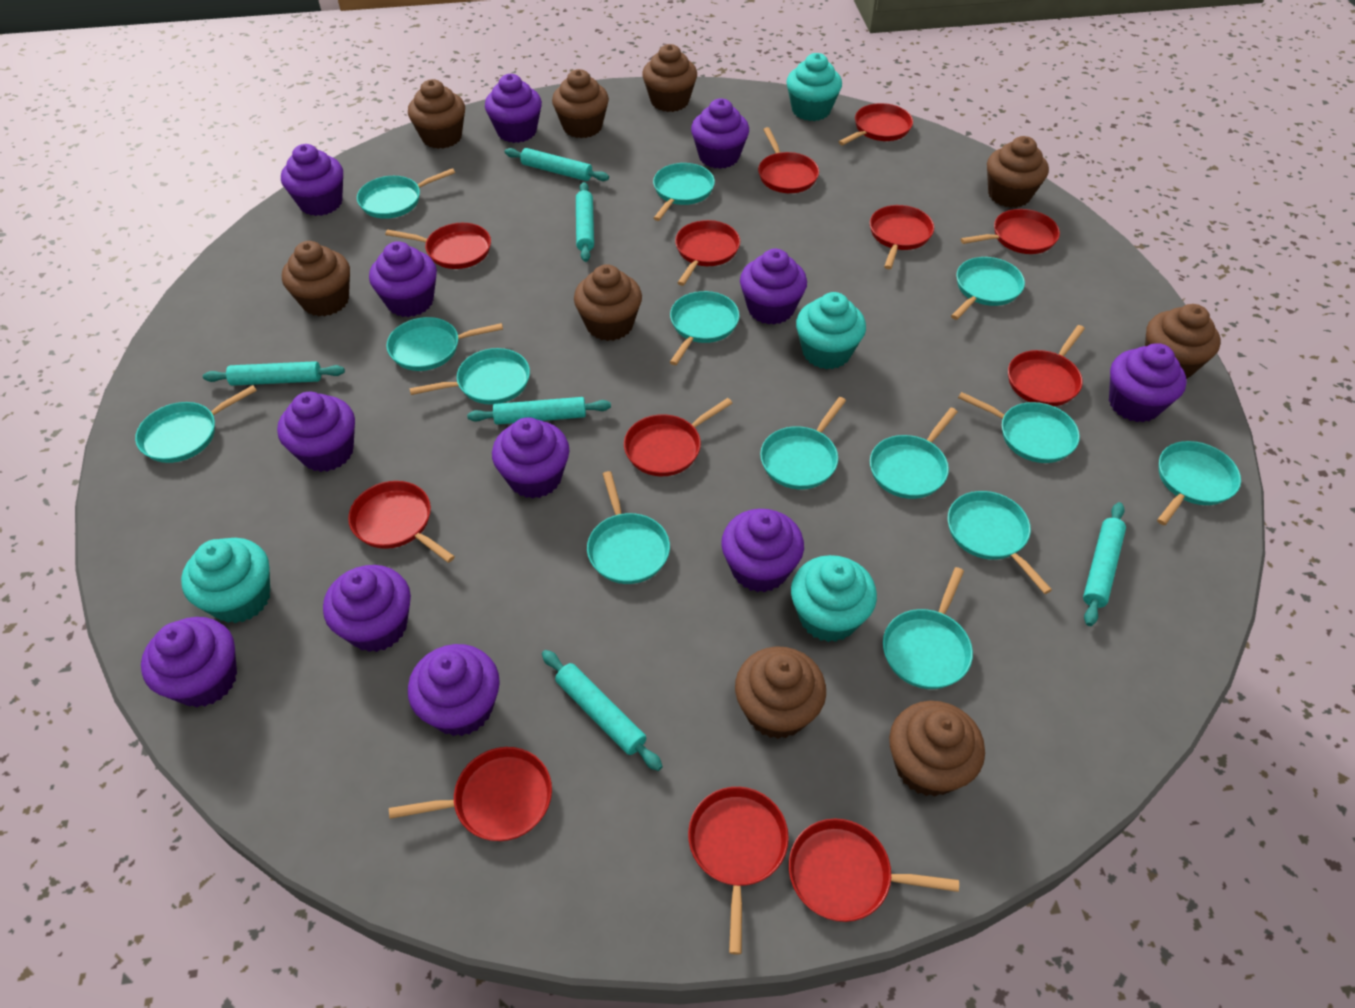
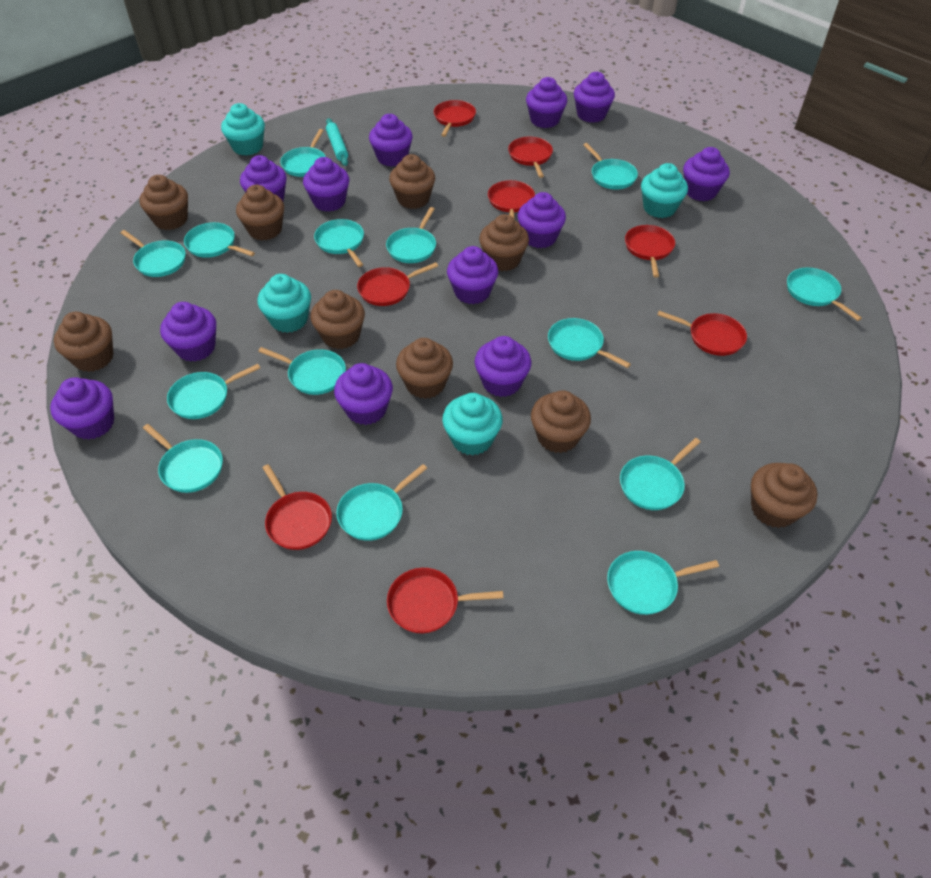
red pan: [348,481,455,563] [385,223,491,269] [389,747,552,841] [624,398,732,476] [675,220,740,286] [688,787,789,955] [758,127,819,193] [789,818,959,922] [839,103,913,145] [870,205,934,269] [961,209,1060,254] [1008,325,1085,406] = 12 -> [262,464,332,550] [357,262,438,306] [387,568,503,633] [434,100,476,137] [488,180,535,220] [508,137,553,178] [625,225,675,278] [657,311,747,356] = 8
turquoise rolling pin: [203,361,345,386] [467,397,611,425] [505,148,609,181] [542,650,663,771] [576,182,594,262] [1083,502,1126,626] = 6 -> [326,118,348,166] = 1

